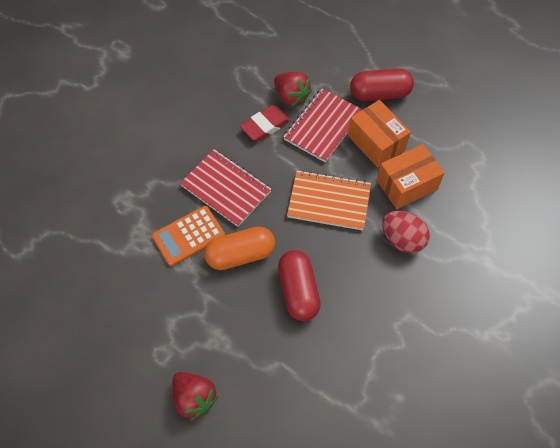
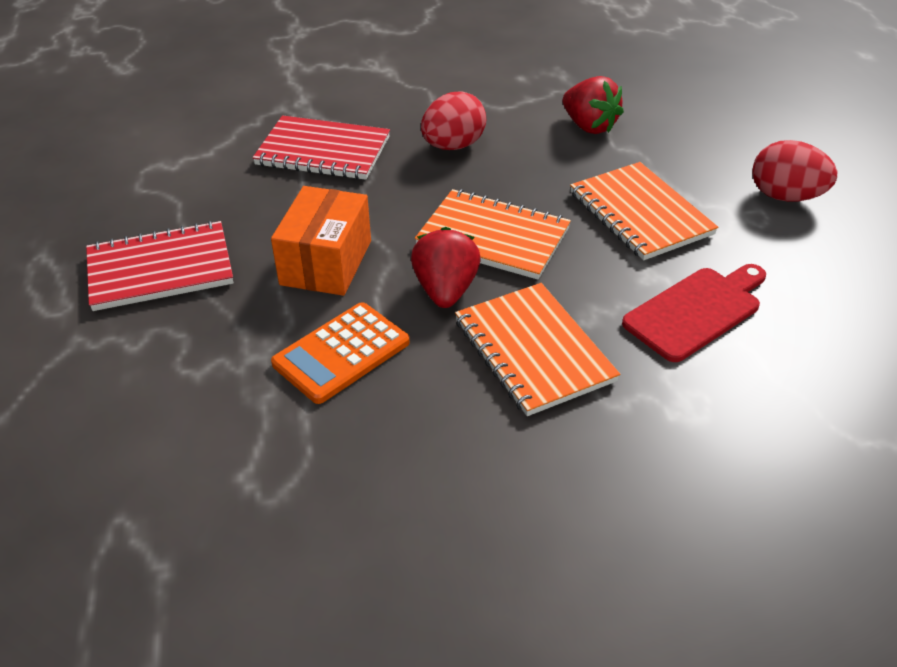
orange box: [348,100,411,168] [377,144,445,209] = 2 -> [271,186,371,296] = 1
orange capsule: [204,226,275,270] = 1 -> none = 0
orange notebook: [287,170,371,231] = 1 -> [415,189,571,280] [455,283,620,416] [570,162,718,260] = 3
red capsule: [278,250,321,321] [350,68,414,101] = 2 -> none = 0
red cutting board: none = 0 -> [622,264,766,362] = 1
red egg: [382,211,430,253] = 1 -> [421,91,486,150] [752,140,837,202] = 2
red eraser: [240,105,291,141] = 1 -> none = 0

